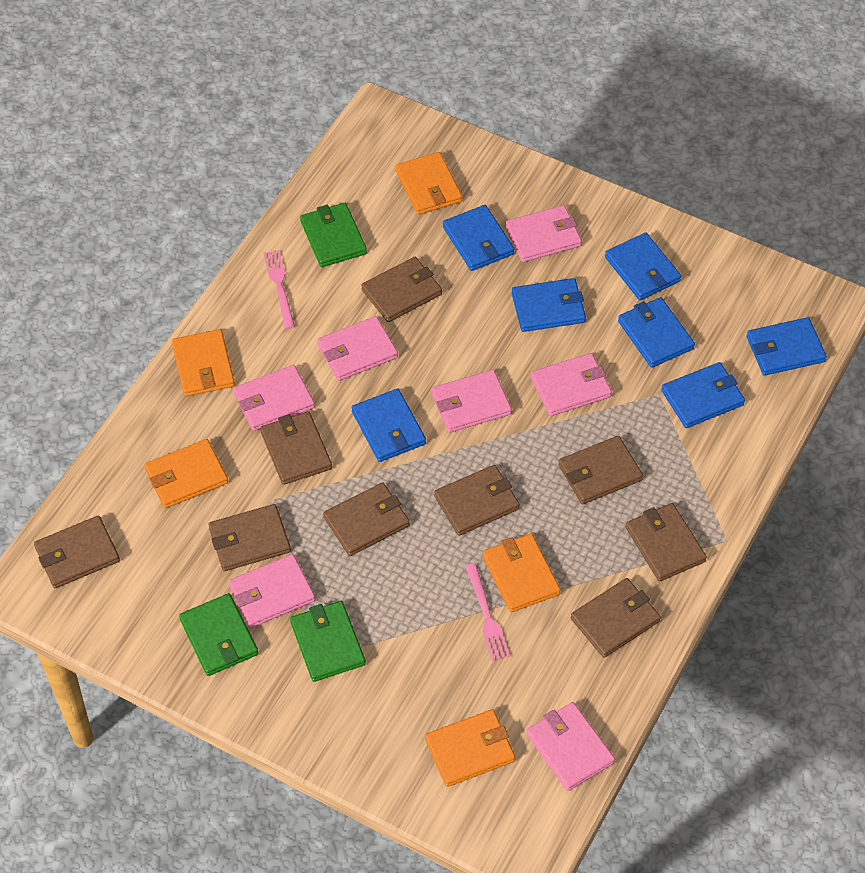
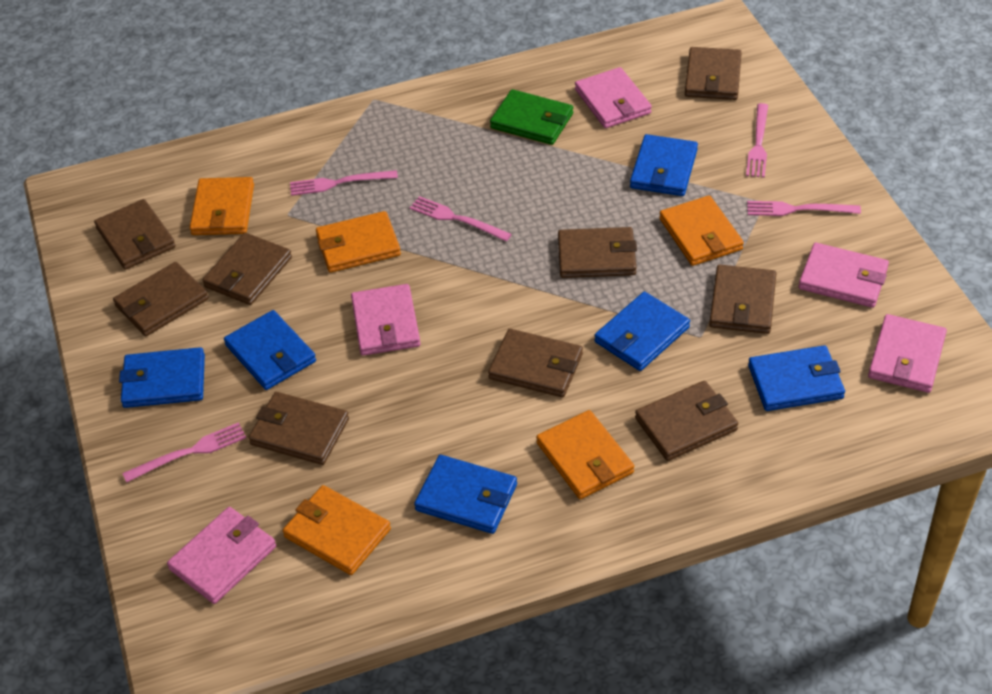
blue wallet: [352,389,426,462] [443,205,515,271] [512,278,586,332] [605,233,681,300] [618,297,695,368] [661,362,745,428] [746,317,827,375] = 7 -> [119,347,205,408] [224,310,316,390] [414,455,517,534] [594,292,690,371] [630,134,698,196] [748,345,845,411] = 6
green wallet: [179,593,258,676] [290,601,366,682] [300,203,367,267] = 3 -> [490,89,573,145] = 1
pink fork: [263,250,295,329] [465,563,510,661] = 2 -> [122,422,246,483] [290,170,398,196] [409,196,512,241] [746,103,768,178] [747,201,861,216] = 5
pink wallet: [229,554,315,628] [233,365,315,431] [317,316,398,381] [431,370,512,433] [505,205,582,262] [526,702,615,791] [531,353,612,416] = 7 -> [167,507,276,604] [351,284,420,356] [575,67,652,128] [799,243,889,308] [868,314,947,393] = 5

